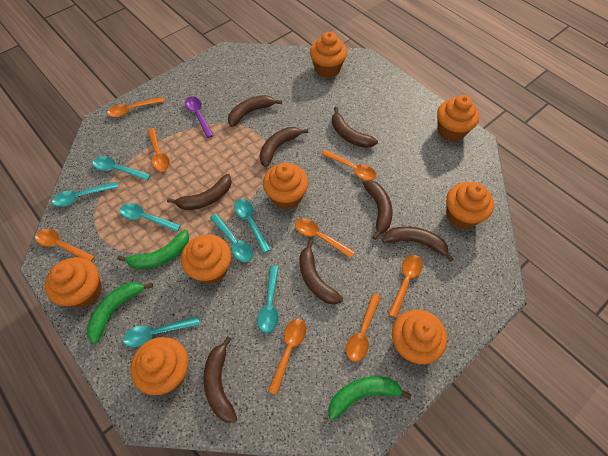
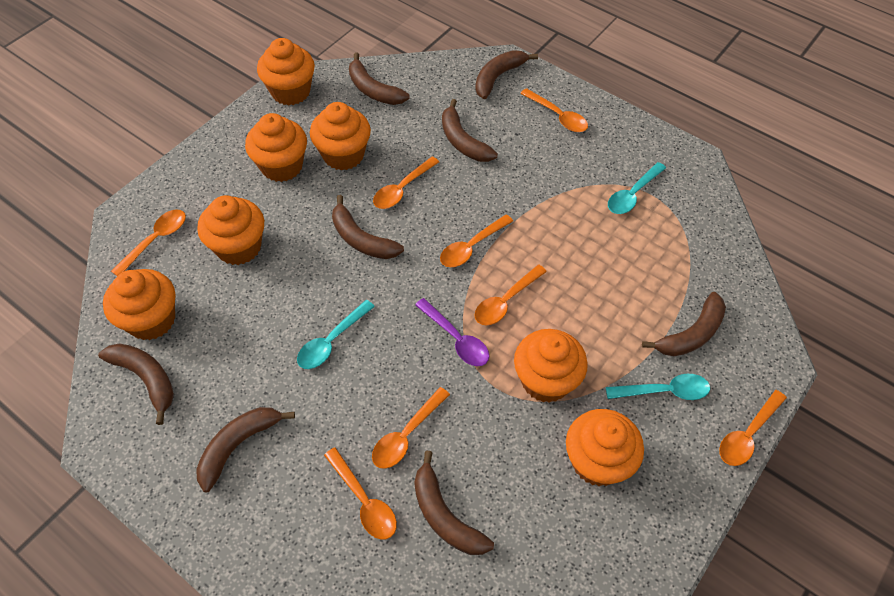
green banana: [87,282,153,344] [117,230,189,269] [328,376,412,420] = 3 -> none = 0
orange cupcake: [45,257,102,308] [130,337,188,395] [181,234,231,284] [263,163,308,209] [310,32,347,78] [392,310,447,364] [437,95,479,142] [446,182,494,229] = 8 -> [103,269,175,340] [197,195,264,265] [245,113,307,182] [257,38,315,106] [310,102,371,170] [514,329,588,403] [566,409,644,486] = 7
turquoise spoon: [52,182,118,207] [93,156,151,181] [120,203,181,232] [123,316,200,347] [210,214,253,262] [234,199,271,253] [257,265,279,333] = 7 -> [297,300,375,369] [606,374,710,400] [608,162,666,214] = 3

